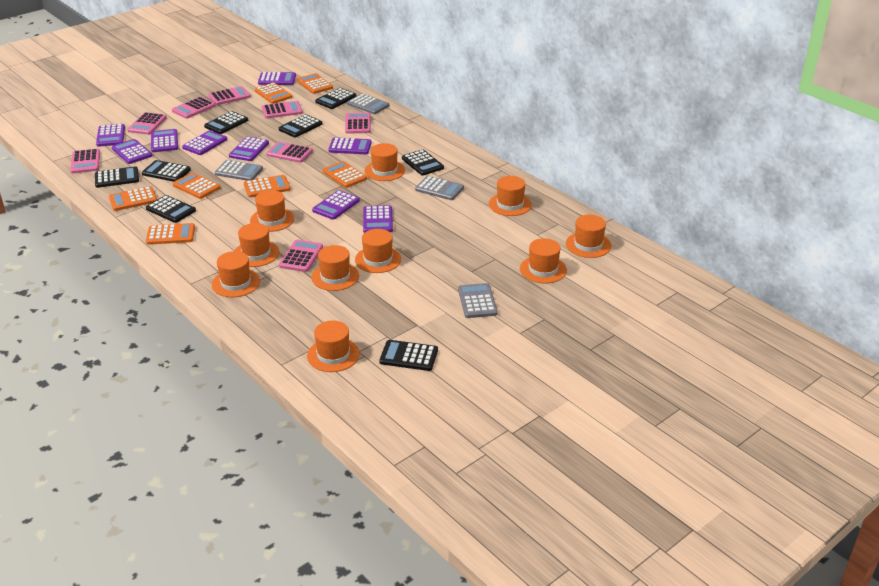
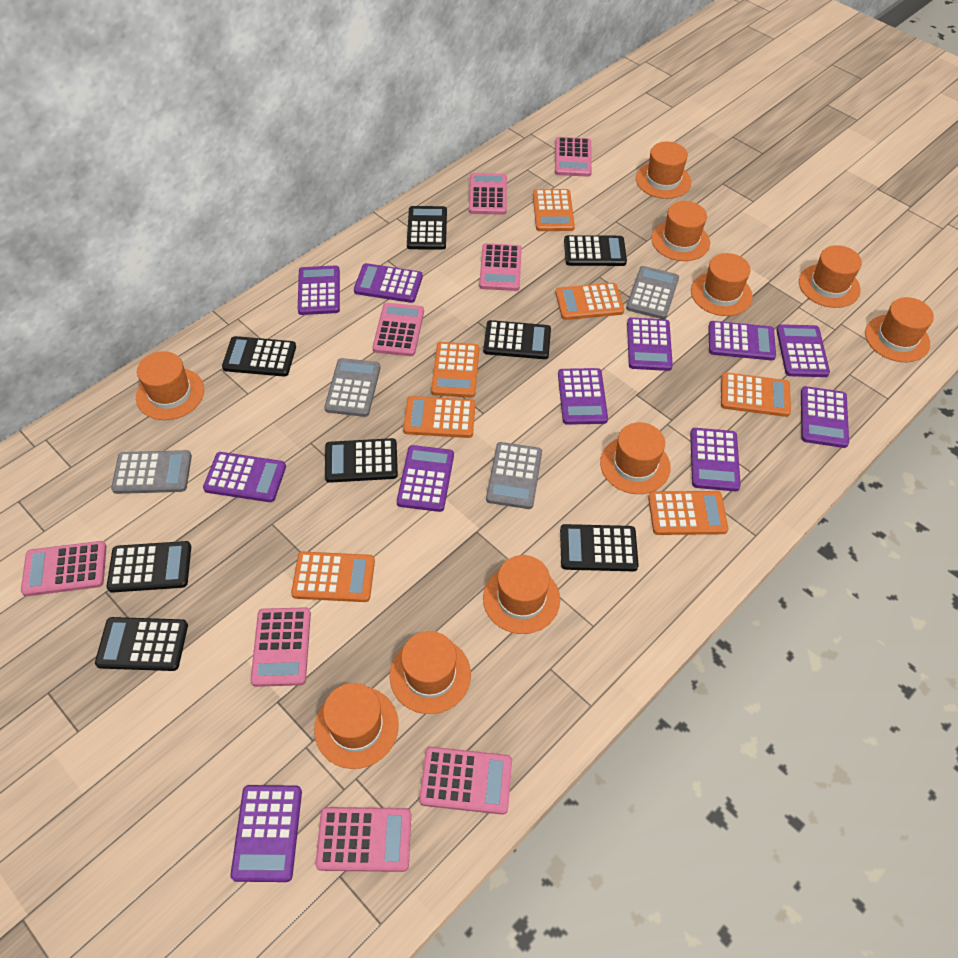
purple calculator: [96,124,125,147] [112,139,152,164] [151,129,178,152] [182,131,228,155] [229,137,269,161] [258,72,296,85] [312,190,360,220] [328,137,372,154] [363,205,393,233] = 9 -> [203,452,286,502] [230,785,302,882] [298,265,340,315] [354,263,423,303] [397,445,454,512] [558,368,608,425] [627,318,673,371] [690,428,741,491] [708,321,776,360] [776,324,830,377] [801,386,849,448] = 11

